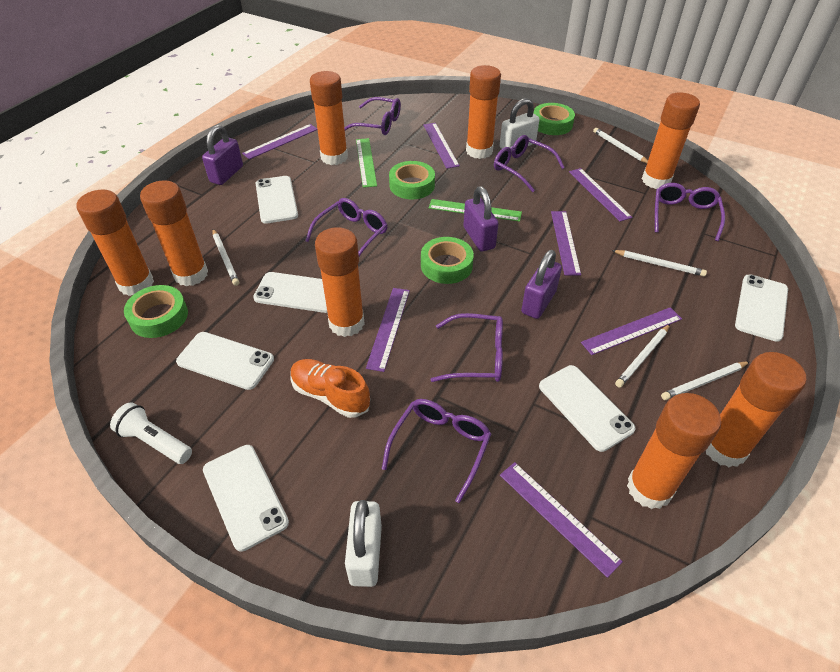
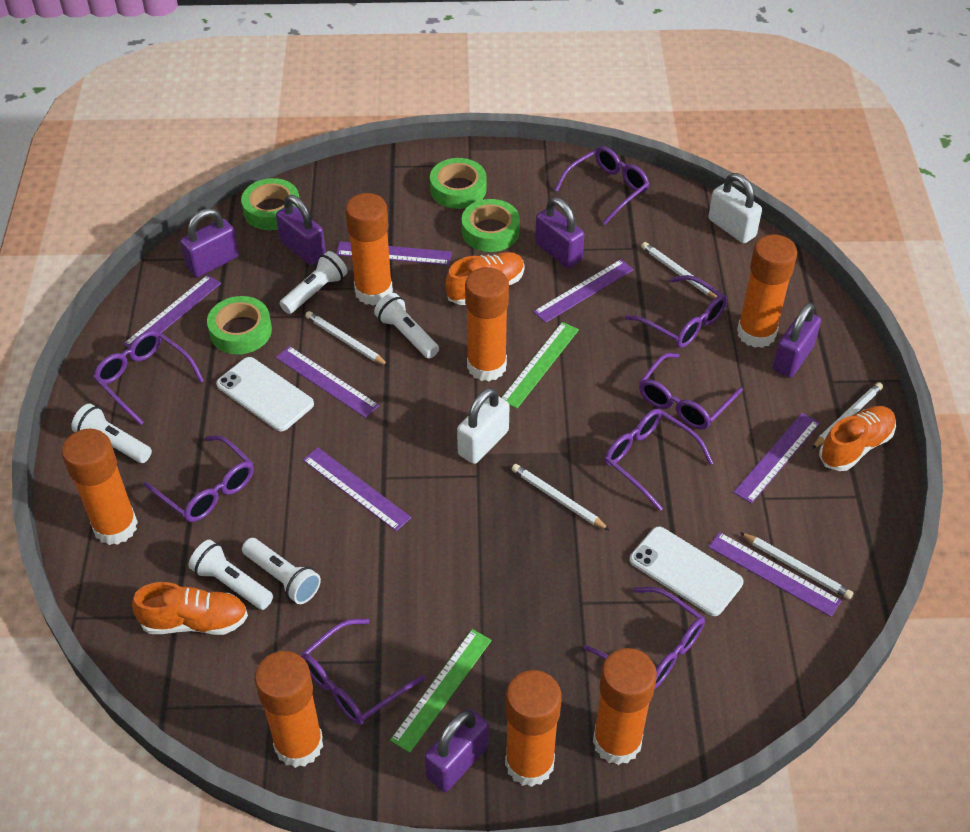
orange glue stick: [77,190,154,296] [140,180,208,286] [310,71,348,165] [315,227,365,337] [466,65,501,159] [627,393,721,509] [642,92,700,189] [706,352,806,467] = 8 -> [62,429,138,545] [255,651,323,768] [345,193,393,306] [465,267,509,382] [505,670,562,787] [593,648,657,765] [737,234,797,348] = 7
orange shoe: [290,359,370,418] = 1 -> [132,582,248,635] [446,252,525,305] [819,406,896,471] = 3
purple glasses: [305,198,388,256] [344,97,401,135] [382,399,491,503] [431,313,503,382] [494,135,565,192] [655,183,725,241] = 6 -> [93,330,204,425] [143,435,254,522] [301,619,425,725] [555,146,649,225] [584,587,705,689] [604,409,713,511] [625,275,727,348] [639,353,743,430] = 8
purple padlock: [202,125,243,185] [463,186,499,251] [521,250,562,319] = 3 -> [180,208,239,277] [276,195,326,265] [424,709,489,792] [535,197,585,268] [773,302,821,378] = 5
white flashlight: [110,402,192,464] = 1 -> [71,404,152,463] [189,540,273,610] [242,538,321,604] [280,251,348,314] [374,293,439,358] = 5
white phone: [176,332,274,390] [203,445,289,552] [253,272,328,313] [256,176,298,224] [539,365,636,452] [735,275,788,342] = 6 -> [216,357,314,431] [630,526,744,616] = 2

